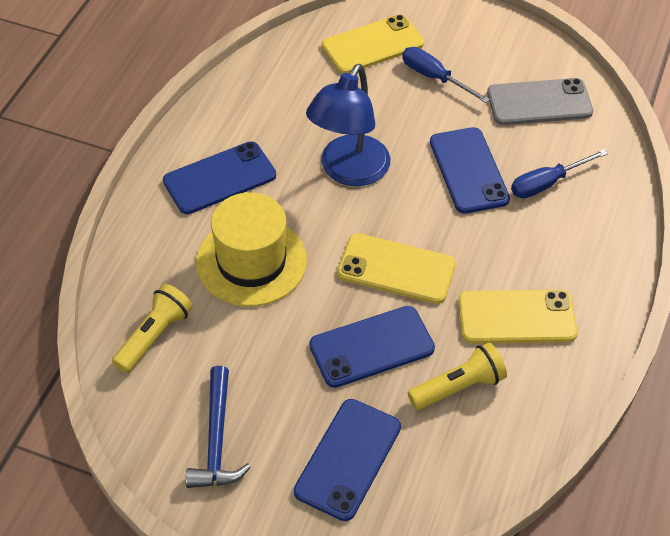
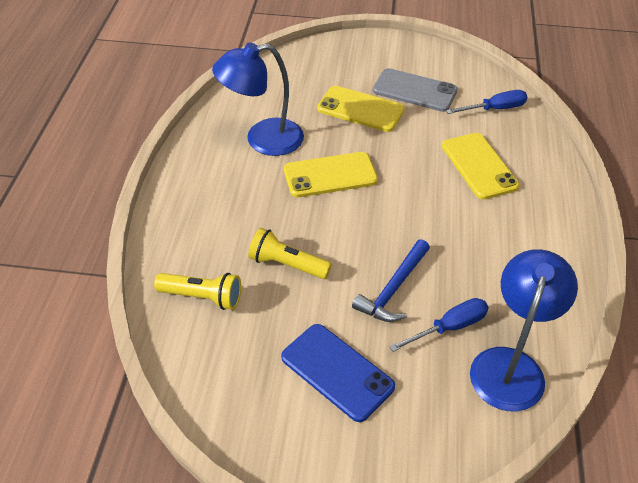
blue lamp: [306,64,390,186] = 1 -> [212,42,304,156] [470,249,578,411] = 2
blue phone: [163,141,276,214] [294,399,401,521] [309,306,435,388] [430,127,510,214] = 4 -> [281,324,395,422] = 1
yellow hat: [196,192,307,307] = 1 -> none = 0

